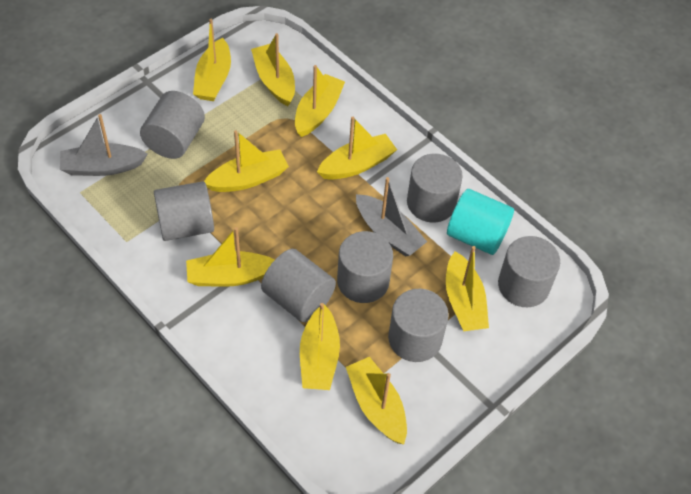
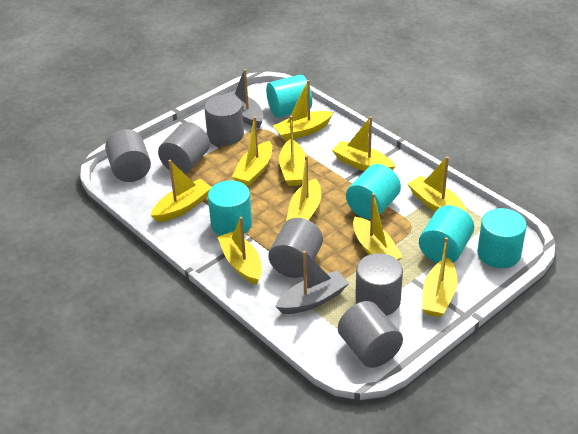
grey cylinder: [140,91,205,159] [154,181,214,241] [261,249,336,322] [337,231,393,303] [388,289,449,362] [407,153,463,222] [498,236,560,307] = 7 -> [105,129,151,182] [158,122,210,174] [204,95,244,146] [268,218,323,278] [338,301,403,368] [355,253,403,316] = 6
turquoise cylinder: [447,189,514,255] = 1 -> [208,180,252,236] [266,75,312,118] [346,164,401,219] [419,205,474,263] [477,208,527,268] = 5
yellow boat: [186,227,274,287] [193,19,231,101] [204,130,289,192] [251,33,295,106] [295,65,345,137] [300,303,340,390] [317,117,397,180] [346,357,407,444] [446,246,489,331] = 9 -> [151,160,211,222] [218,217,262,285] [232,116,272,186] [273,80,333,141] [279,116,306,186] [286,156,321,221] [332,116,396,171] [353,193,403,261] [408,157,466,211] [422,237,458,317] = 10

